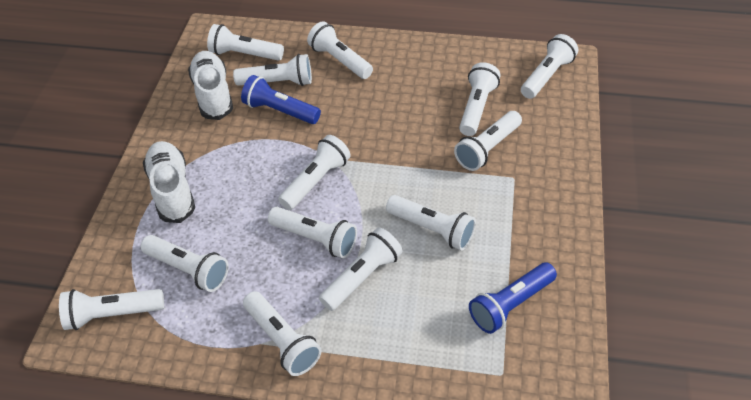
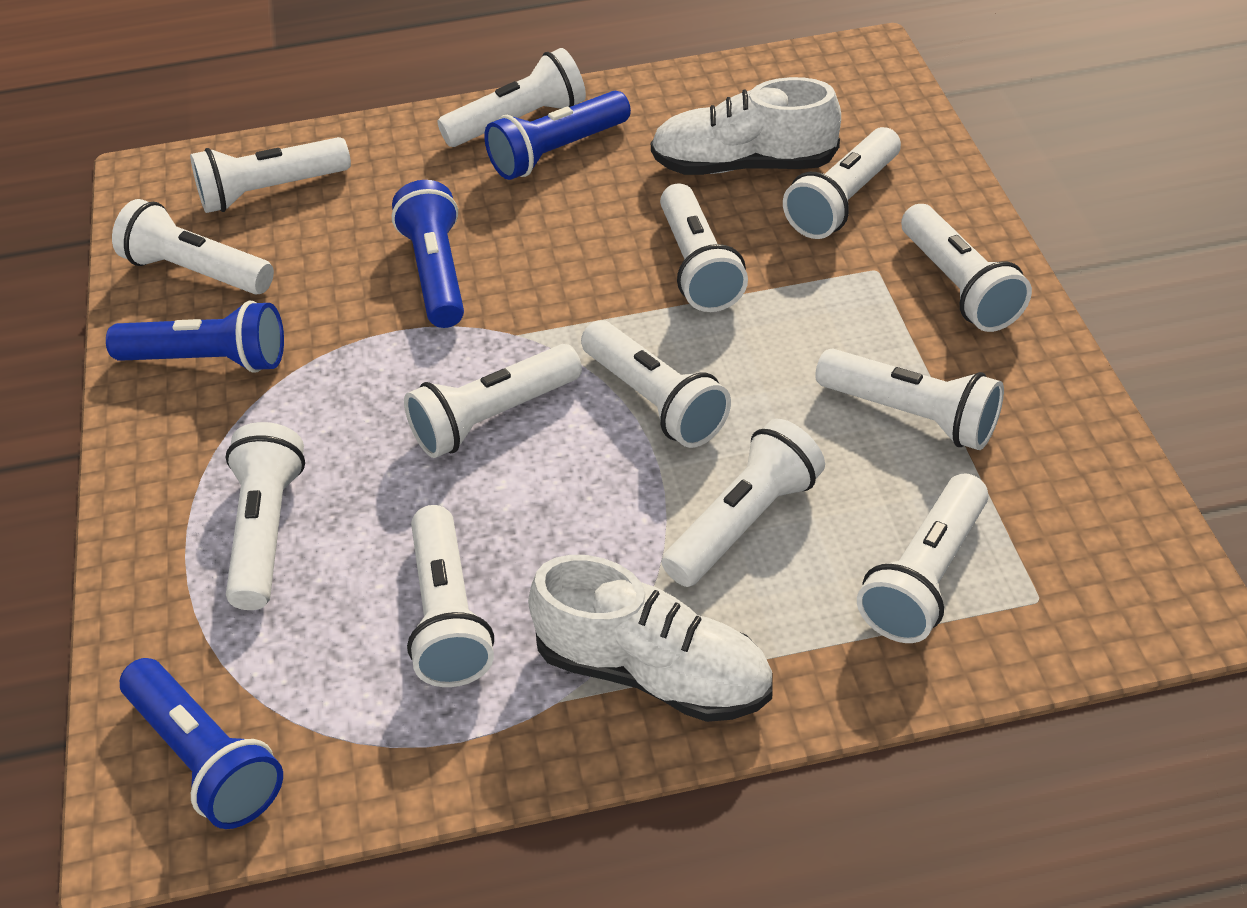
blue flashlight: [241,75,321,124] [469,263,557,334] = 2 -> [106,300,284,373] [120,658,283,829] [392,180,464,328] [484,91,631,180] = 4

